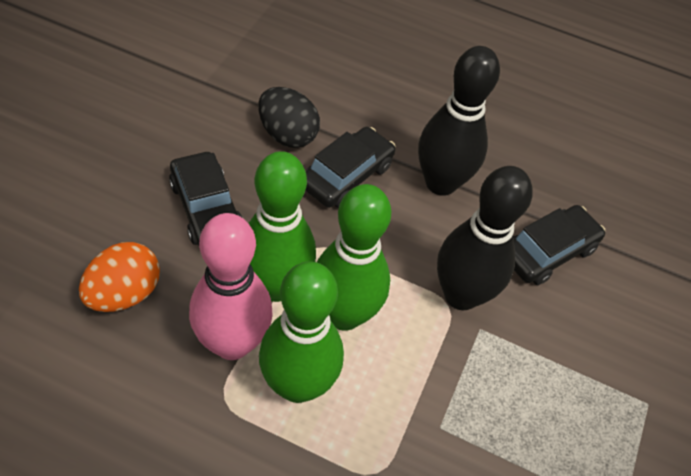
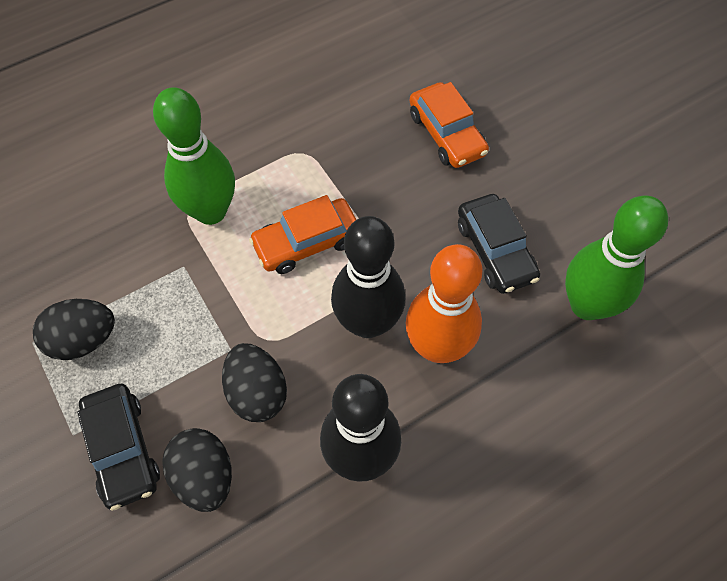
black car: [169,152,243,246] [305,127,395,208] [513,205,605,285] = 3 -> [78,384,160,511] [458,194,540,294] = 2
black egg: [258,87,320,148] = 1 -> [33,299,115,360] [162,428,232,512] [222,343,287,422] = 3
green bowling pin: [249,151,316,302] [259,261,344,403] [317,184,391,331] = 3 -> [153,87,235,225] [565,196,668,320] = 2
orange bowling pin: none = 0 -> [405,244,482,363] = 1
orange car: none = 0 -> [249,195,357,274] [410,82,489,168] = 2
orange egg: [79,242,160,312] = 1 -> none = 0
pink bowling pin: [189,213,273,360] = 1 -> none = 0

